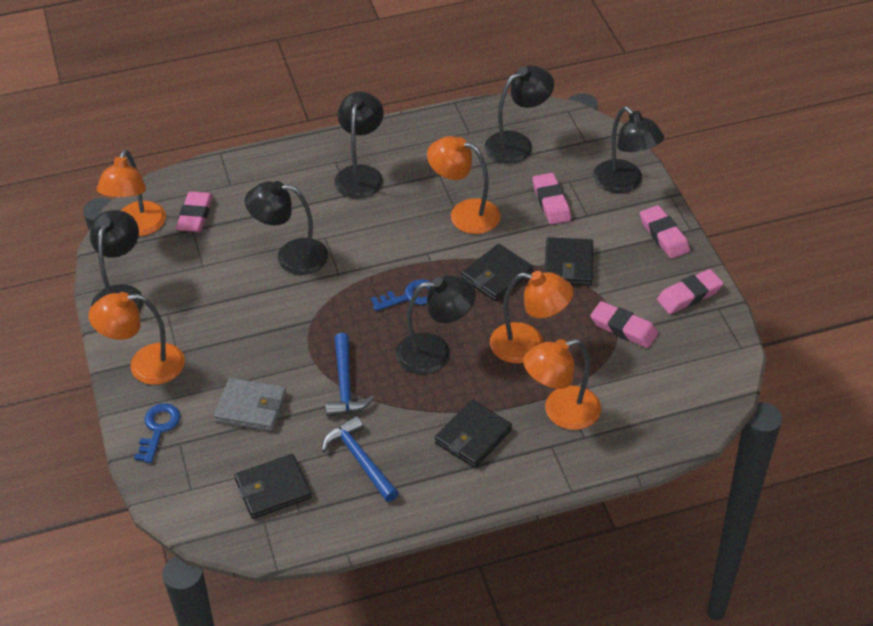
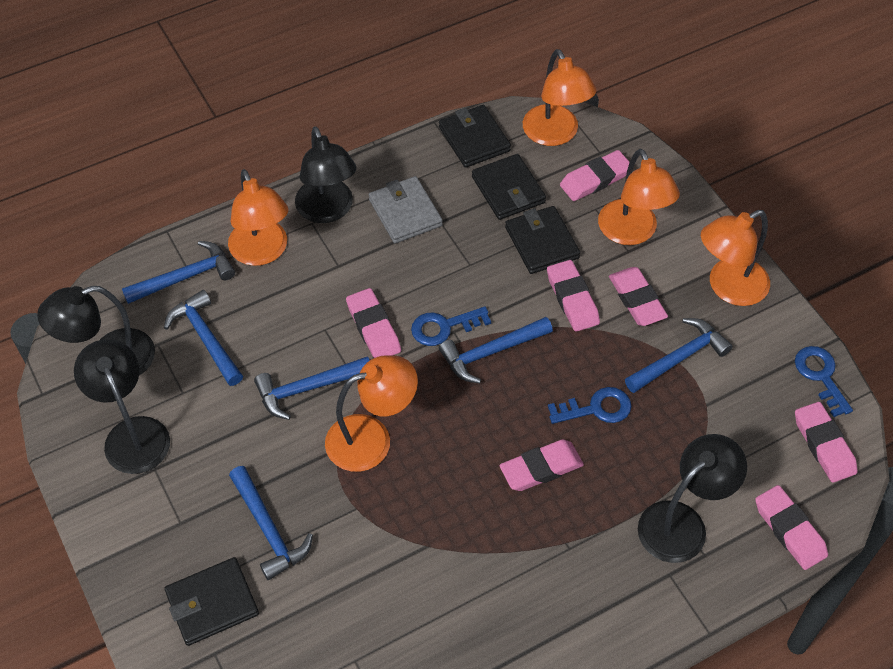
black lamp: [90,210,144,312] [245,181,328,275] [334,92,384,199] [396,275,476,374] [484,65,554,164] [593,106,664,193] = 6 -> [37,286,155,376] [74,339,170,474] [295,126,357,223] [638,434,747,563] = 4
blue hammer: [322,416,398,502] [325,333,374,417] = 2 -> [122,241,235,304] [164,290,243,386] [229,466,313,580] [254,356,370,420] [439,317,553,383] [625,318,733,393] = 6
blue key: [134,403,180,463] [371,279,431,311] = 2 -> [411,306,491,346] [548,387,632,424] [795,346,853,417] = 3
pink eraser: [176,192,213,232] [533,173,571,225] [590,301,658,348] [640,205,690,259] [657,269,723,314] = 5 -> [346,288,401,358] [499,439,584,491] [547,260,600,332] [560,150,630,201] [609,267,668,326] [755,485,828,570] [795,402,858,483] = 7

